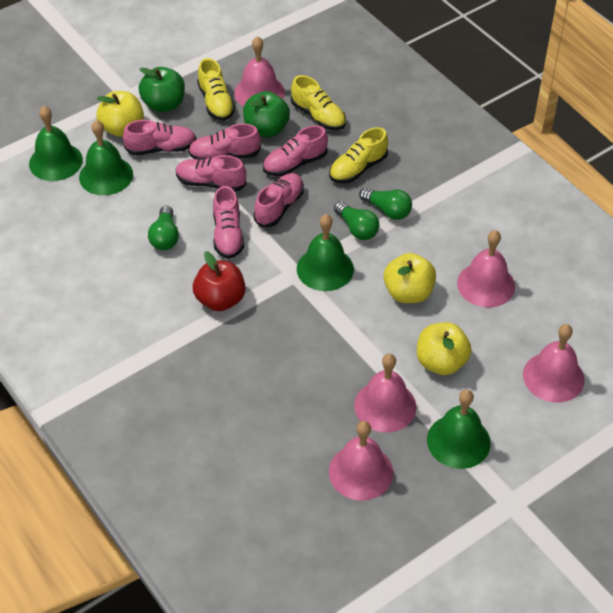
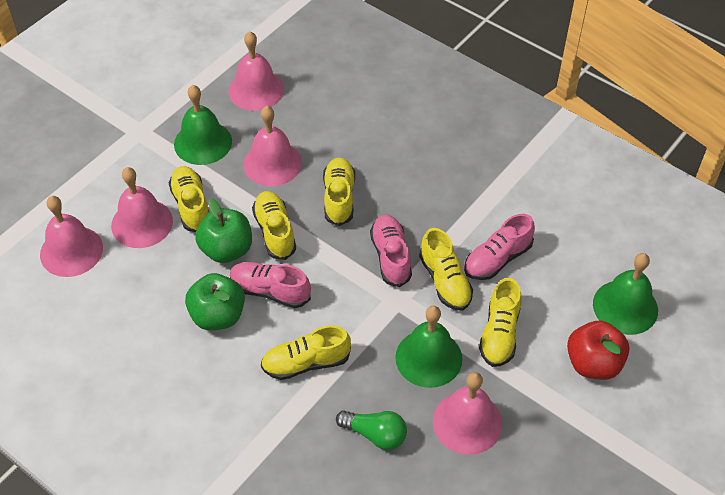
green bell: [29,106,83,181] [79,120,133,195] [297,214,354,291] [427,390,491,469] = 4 -> [174,85,232,165] [395,306,462,388] [593,253,658,335] = 3
green light bulb: [148,206,179,250] [334,201,379,240] [359,188,412,220] = 3 -> [336,410,407,450] = 1
pink shoe: [123,120,196,155] [176,155,247,192] [188,124,261,160] [213,186,244,259] [254,173,304,227] [263,125,328,176] = 6 -> [230,262,311,308] [370,214,412,287] [464,214,535,280] = 3
yellow apple: [96,91,144,137] [384,253,436,303] [417,322,472,375] = 3 -> none = 0
yellow shoe: [197,58,235,121] [291,75,346,130] [329,127,388,183] = 3 -> [168,166,209,232] [252,191,296,260] [261,325,351,380] [323,157,355,226] [419,228,473,311] [479,278,522,367] = 6

